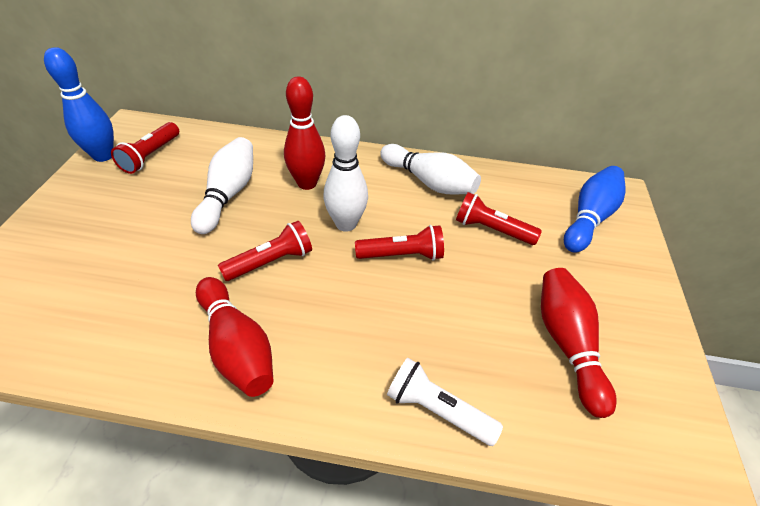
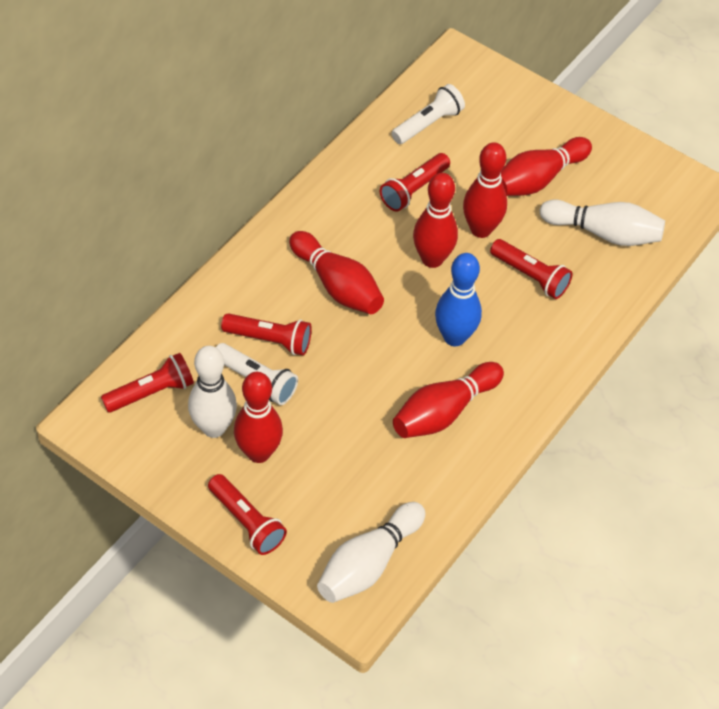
blue bowling pin: [44,47,114,162] [564,166,626,253] = 2 -> [435,253,482,346] = 1
red bowling pin: [196,277,273,397] [284,76,325,190] [541,268,617,418] = 3 -> [234,372,283,463] [289,231,384,314] [393,362,504,438] [413,173,458,268] [463,142,507,238] [501,137,592,196] = 6
red flashlight: [111,122,179,174] [218,221,312,281] [355,225,444,261] [456,192,542,245] = 4 -> [101,353,194,413] [208,474,287,555] [221,313,312,356] [380,153,450,212] [490,239,573,299] = 5
white flashlight: [387,358,503,446] = 1 -> [216,343,298,405] [391,84,465,144] = 2

